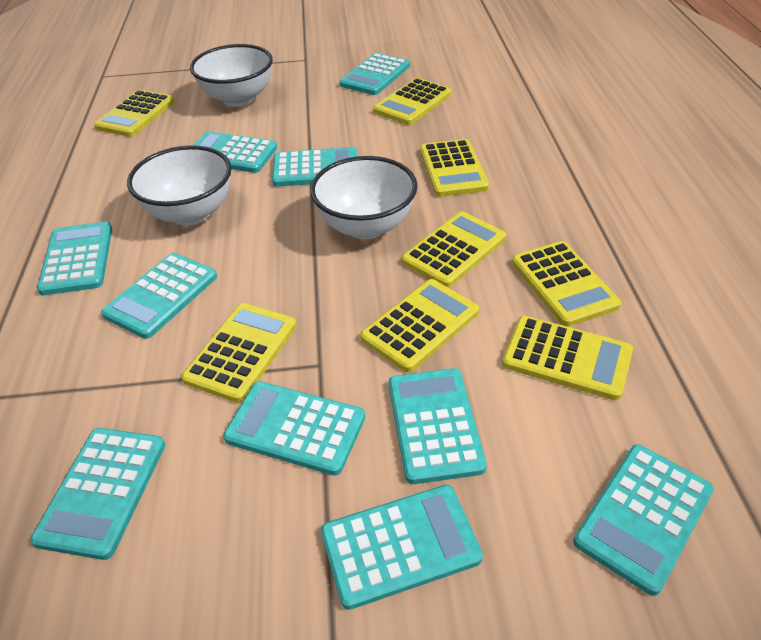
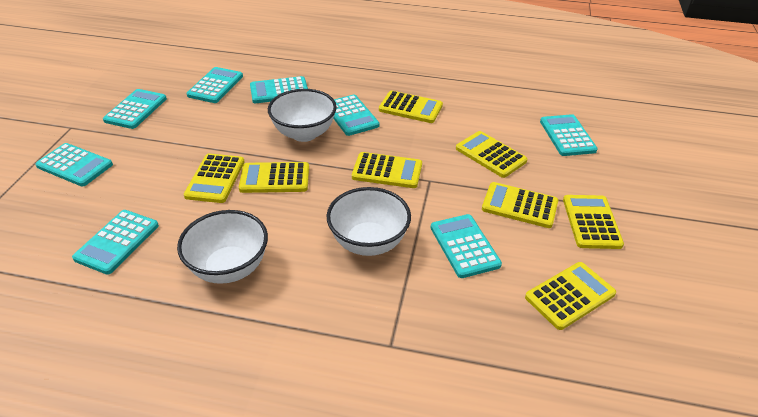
turquoise calculator: [30,428,165,560] [37,222,112,295] [101,253,217,339] [193,131,277,173] [223,381,365,476] [272,147,357,187] [321,485,483,610] [339,53,410,95] [389,368,487,484] [573,444,714,596] = 10 -> [35,143,113,186] [72,210,159,275] [103,89,167,129] [186,67,243,103] [250,76,308,103] [333,95,379,136] [431,214,502,278] [540,114,598,156] = 8

